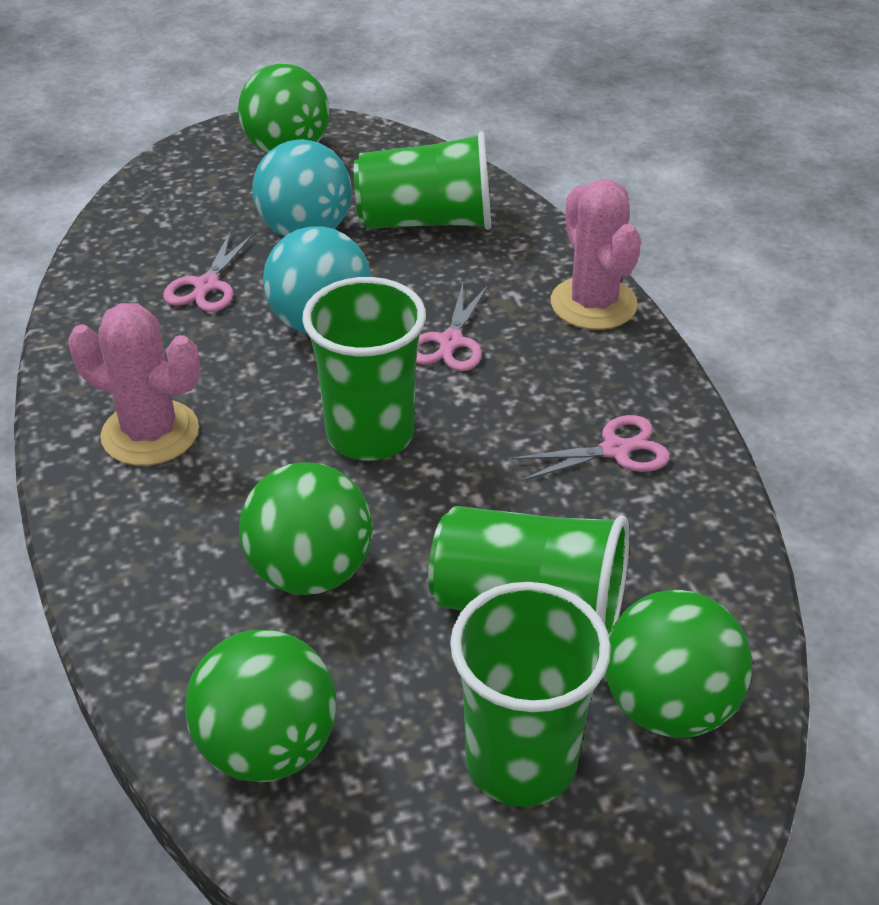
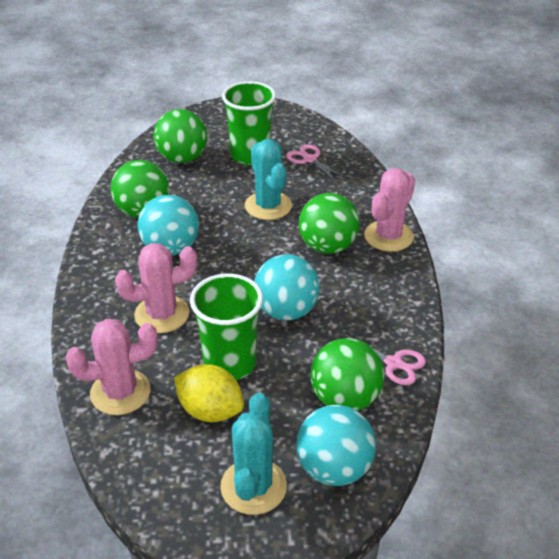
green cup: [302,277,426,461] [354,131,491,230] [428,506,629,636] [450,582,611,807] = 4 -> [190,273,263,380] [222,81,276,165] = 2
pink cactus: [68,303,200,466] [551,179,641,330] = 2 -> [66,319,158,415] [115,243,197,333] [364,168,415,252] = 3
pink scissors: [163,231,254,312] [416,283,488,371] [511,415,670,481] = 3 -> [286,144,347,182] [343,334,426,385] = 2
turquoise ball: [252,139,352,237] [263,226,371,334] = 2 -> [138,195,199,256] [254,254,320,320] [296,405,376,486] = 3
turquoise cactus: none = 0 -> [220,393,287,515] [245,139,292,220] = 2
yellow lemon: none = 0 -> [174,364,244,422] = 1

